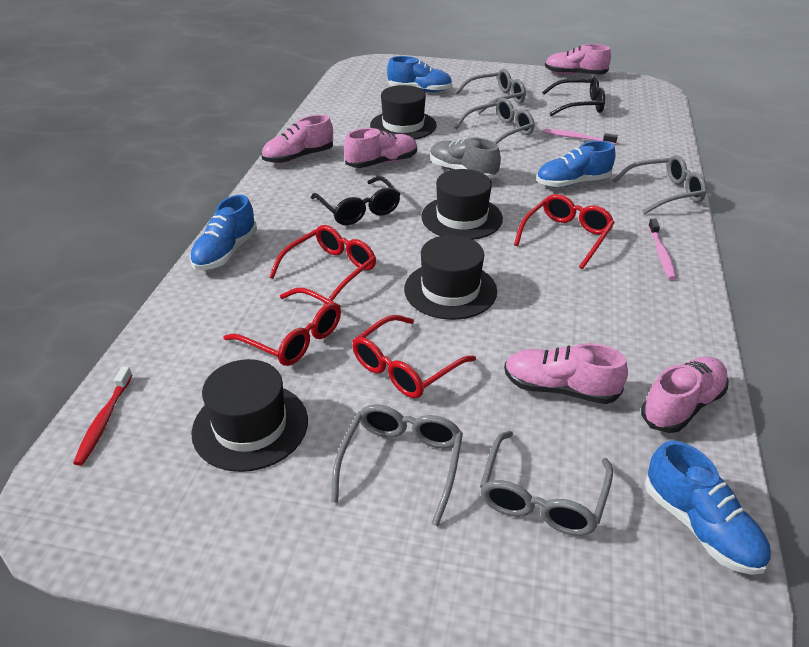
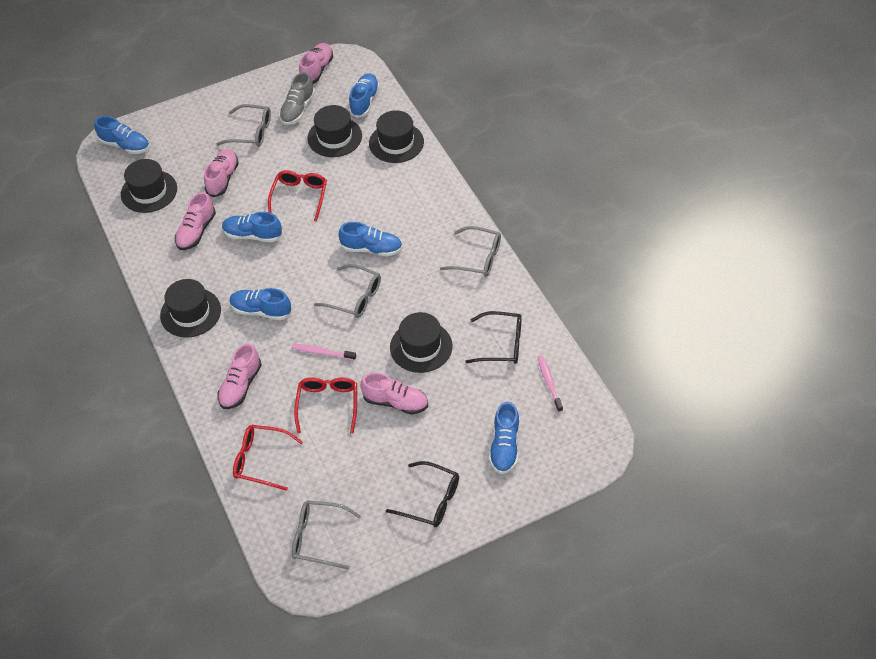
black hat: [191,359,308,472] [370,85,437,140] [404,235,497,320] [421,169,503,240] = 4 -> [121,159,177,213] [160,279,221,338] [307,105,362,157] [369,110,424,163] [390,312,453,373] = 5
blue shoe: [189,195,257,270] [387,56,452,92] [536,141,616,188] [645,440,771,575] = 4 -> [94,116,150,154] [222,212,282,242] [230,288,292,320] [339,222,402,256] [349,73,380,118] [489,402,519,474] = 6
grey glasses: [331,404,463,526] [454,98,535,144] [455,69,526,114] [480,431,613,536] [613,155,707,214] = 5 -> [217,104,271,147] [292,500,361,570] [314,264,381,318] [440,226,501,277] = 4
red glasses: [223,288,341,366] [269,225,376,306] [352,315,476,398] [514,194,615,269] = 4 -> [233,425,303,491] [268,170,327,222] [294,377,357,434] = 3
red toothbrush: [73,367,132,466] = 1 -> none = 0

